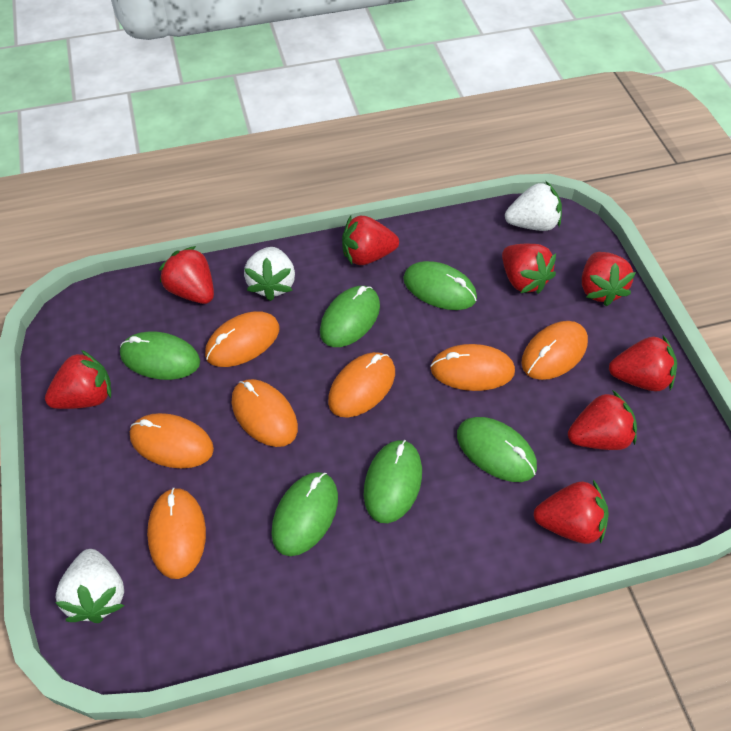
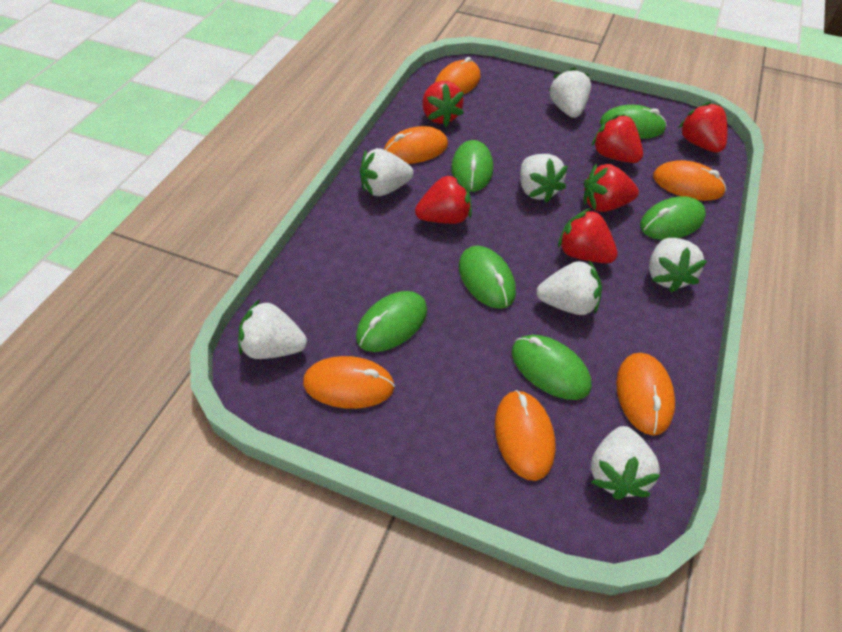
orange mouse: [130,413,214,468] [147,488,206,579] [205,311,279,367] [232,379,298,447] [328,352,395,418] [430,344,515,391] [521,321,588,380] = 7 -> [303,356,395,409] [384,126,448,164] [435,57,481,95] [495,390,555,481] [616,353,675,435] [653,160,726,201] = 6
red strawberry: [45,350,111,409] [159,246,214,304] [342,216,399,265] [502,244,556,294] [533,480,609,544] [568,390,637,450] [582,252,636,306] [609,335,677,391] = 8 -> [415,174,472,224] [422,81,464,126] [558,208,618,263] [583,164,639,212] [592,114,643,163] [679,102,727,153] = 6
white strawberry: [55,549,125,623] [244,247,295,301] [505,181,562,231] = 3 -> [238,299,307,359] [360,148,414,196] [520,154,568,203] [536,260,602,315] [549,67,591,118] [591,426,661,499] [649,238,707,293] = 7

